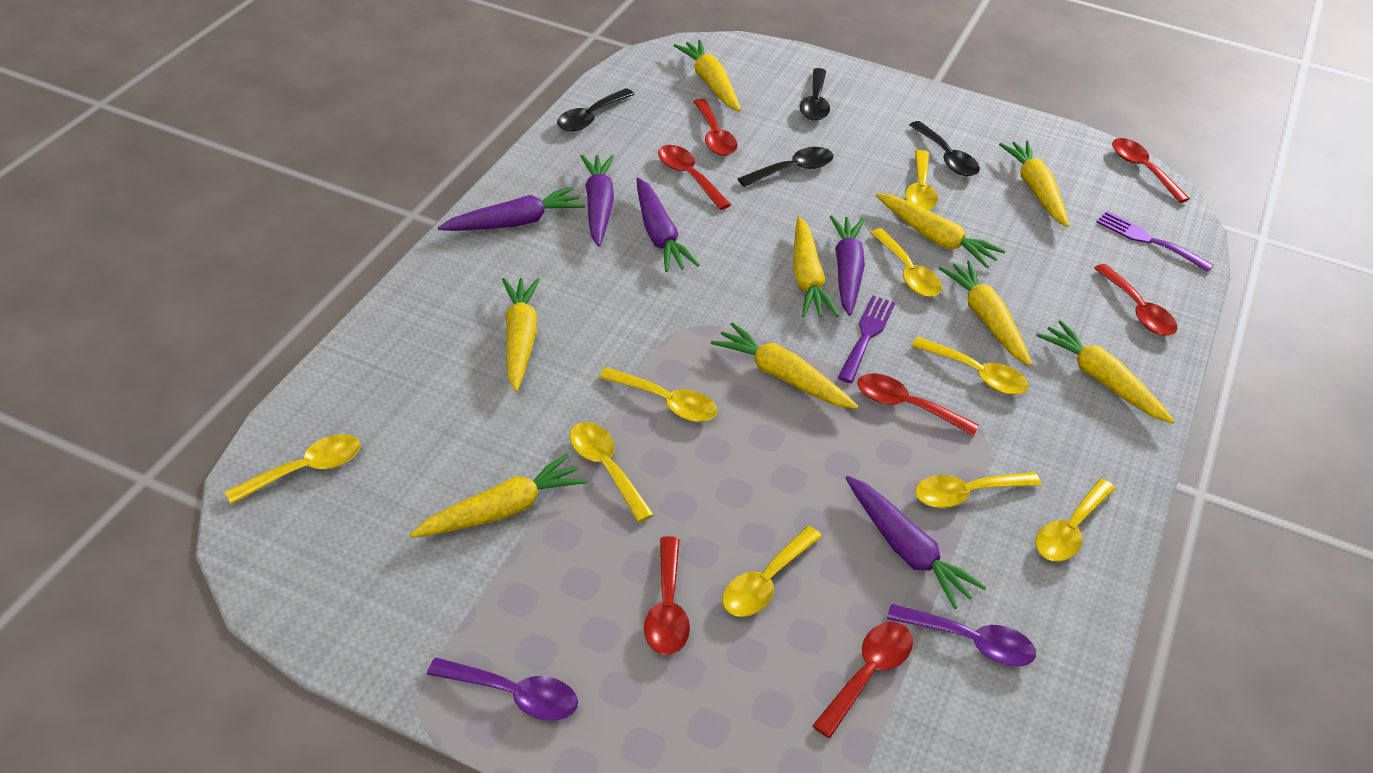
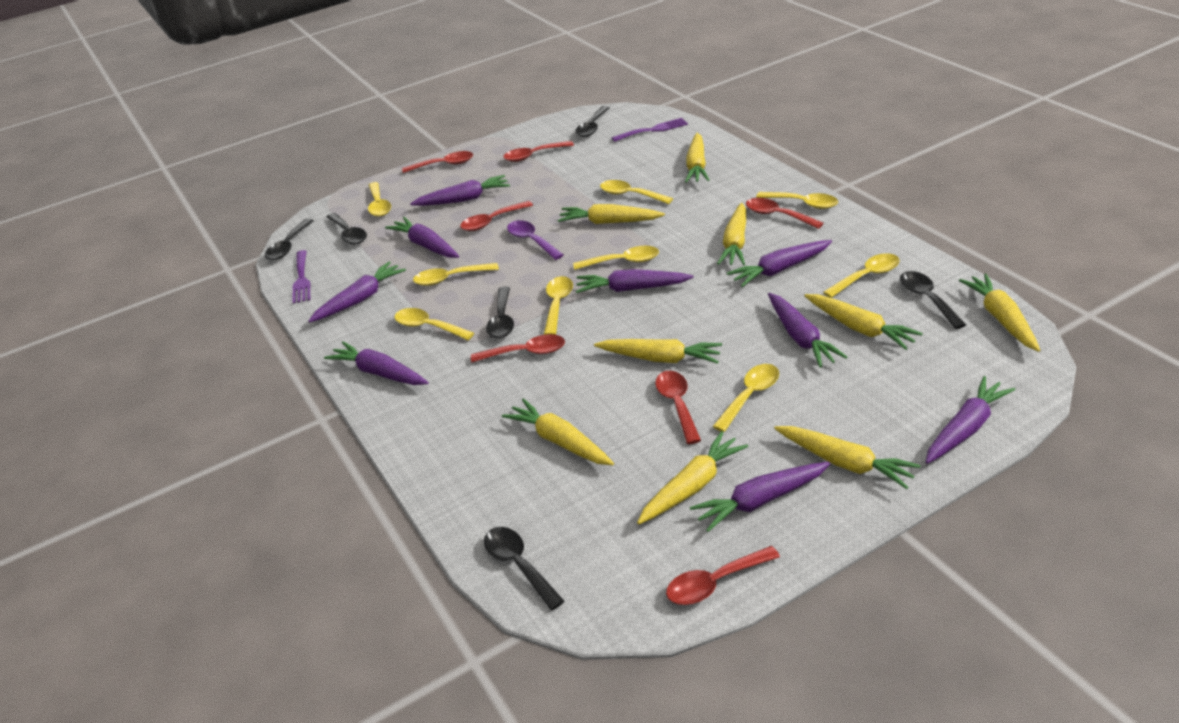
black spoon: [557,88,635,132] [737,147,833,187] [800,68,830,121] [910,121,980,177] = 4 -> [265,219,314,260] [326,213,367,245] [484,527,564,610] [486,286,514,339] [575,106,610,137] [900,271,966,329] = 6
purple carrot: [438,187,585,231] [581,155,614,247] [637,178,699,272] [830,215,865,316] [846,476,987,609] = 5 -> [309,261,406,322] [324,341,428,385] [385,217,459,258] [410,175,510,206] [576,269,694,293] [690,462,830,532] [727,240,832,287] [768,293,847,368] [926,376,1015,464] = 9
purple spoon: [427,658,578,720] [887,604,1036,666] = 2 -> [507,220,563,260] = 1

